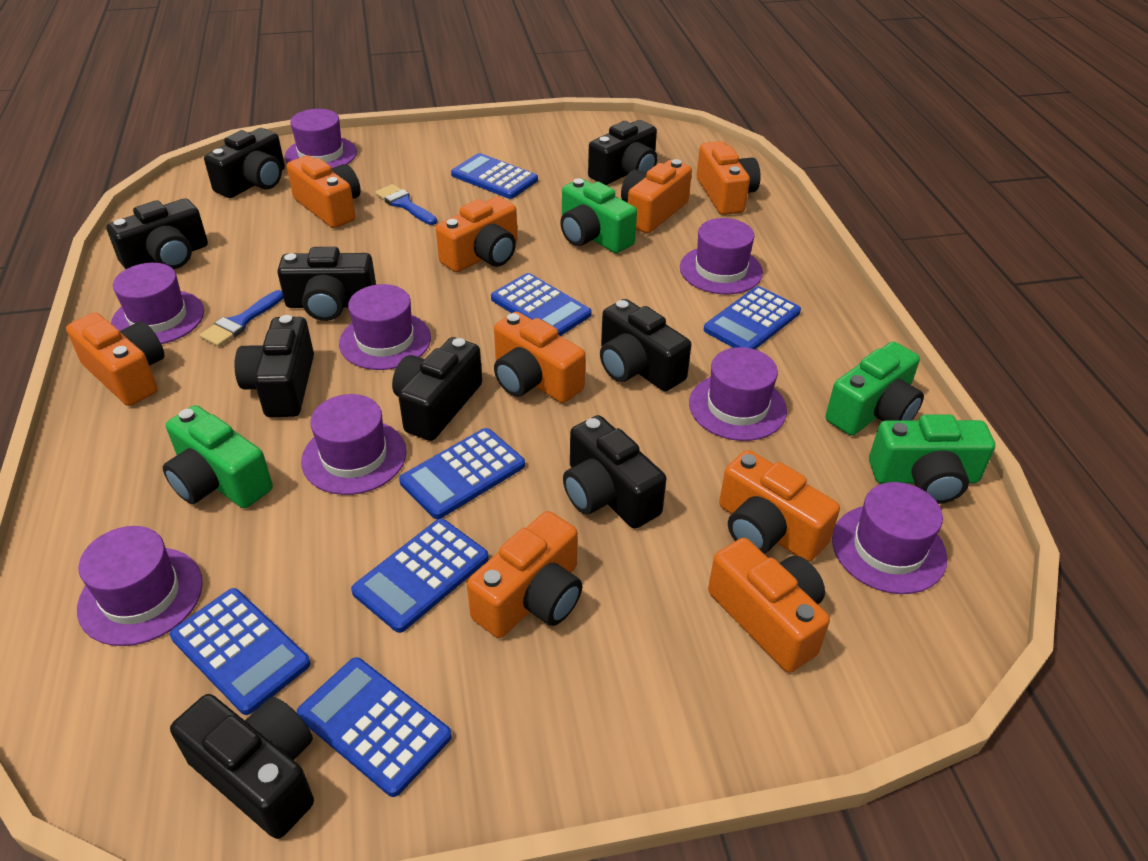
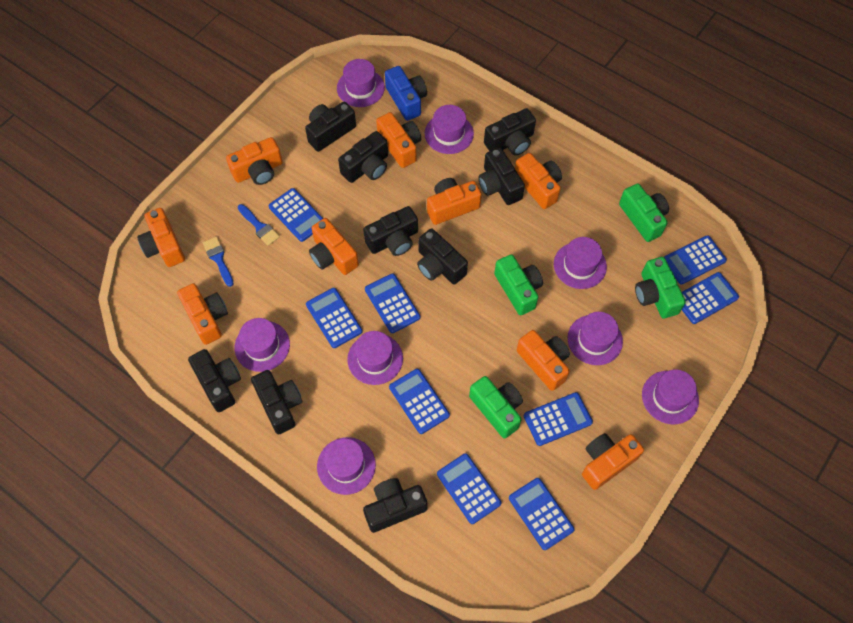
blue calculator: [170,588,311,715] [297,657,452,797] [351,519,489,633] [399,428,525,519] [451,153,538,199] [491,273,592,336] [704,286,801,349] = 7 -> [269,188,323,242] [306,288,362,348] [365,273,420,333] [389,369,450,434] [437,453,501,524] [509,478,575,550] [524,392,593,446] [664,235,727,285] [682,272,739,324] = 9
blue camera: none = 0 -> [385,66,427,121] = 1

